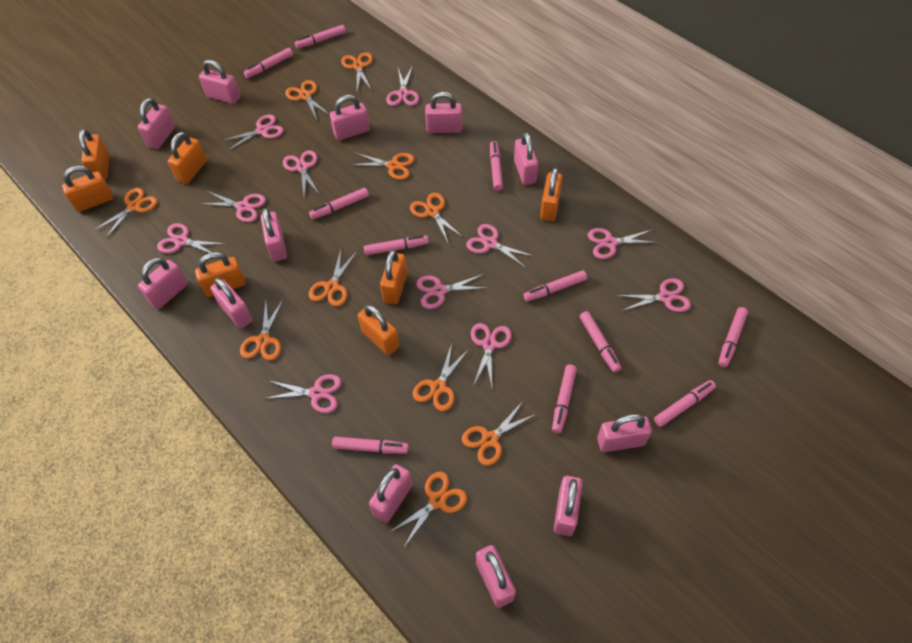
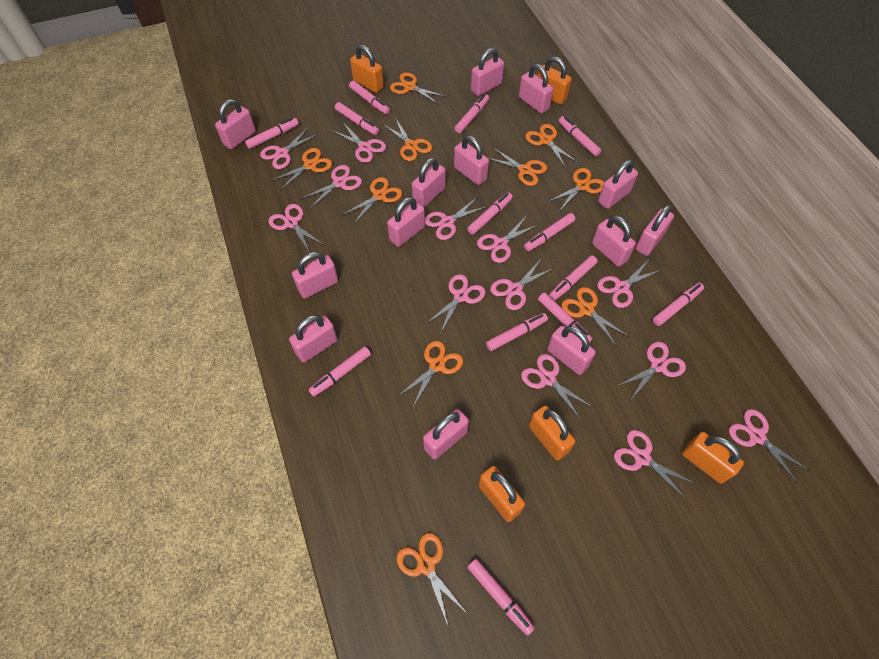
orange padlock: [62,166,113,212] [79,129,110,180] [168,132,207,184] [195,252,246,297] [358,305,399,355] [380,250,407,304] [540,168,563,221] = 7 -> [350,45,384,93] [479,466,525,522] [529,406,575,460] [537,56,572,105] [682,432,744,484] = 5
pink marker: [244,48,293,78] [295,25,346,48] [309,188,369,219] [332,437,409,454] [364,235,429,255] [490,141,503,191] [523,270,587,301] [552,364,577,433] [580,311,621,373] [654,380,716,427] [718,307,748,367] = 11 -> [245,118,299,149] [309,347,371,397] [335,102,379,135] [349,81,390,114] [455,94,489,133] [467,192,513,235] [468,559,535,636] [486,313,548,351] [524,213,575,251] [538,292,593,343] [549,255,598,301] [559,116,601,156] [653,283,704,326] = 13
pink padlock: [138,98,175,149] [138,257,188,309] [199,60,240,104] [210,277,253,329] [261,208,287,261] [330,95,370,140] [369,464,412,523] [425,92,462,133] [476,545,516,608] [514,132,538,185] [554,476,583,536] [597,414,652,452] = 12 -> [215,99,256,149] [289,315,338,363] [292,252,338,298] [387,197,425,247] [412,158,446,207] [423,409,469,460] [454,135,489,185] [471,48,504,96] [519,64,553,114] [547,326,596,375] [592,216,636,267] [598,160,638,209] [635,205,674,256] = 13
pink scissors: [157,223,225,253] [200,191,266,222] [221,115,283,151] [264,374,341,413] [283,150,320,196] [386,67,419,106] [416,274,485,309] [466,224,535,268] [471,323,512,387] [588,228,658,259] [616,278,691,312] = 11 -> [260,128,318,169] [268,204,324,253] [300,165,362,209] [333,123,386,163] [425,198,488,240] [426,274,485,334] [477,217,538,263] [490,259,554,310] [521,354,592,420] [597,260,661,308] [614,430,696,500] [617,342,686,401] [729,409,810,484] = 13

